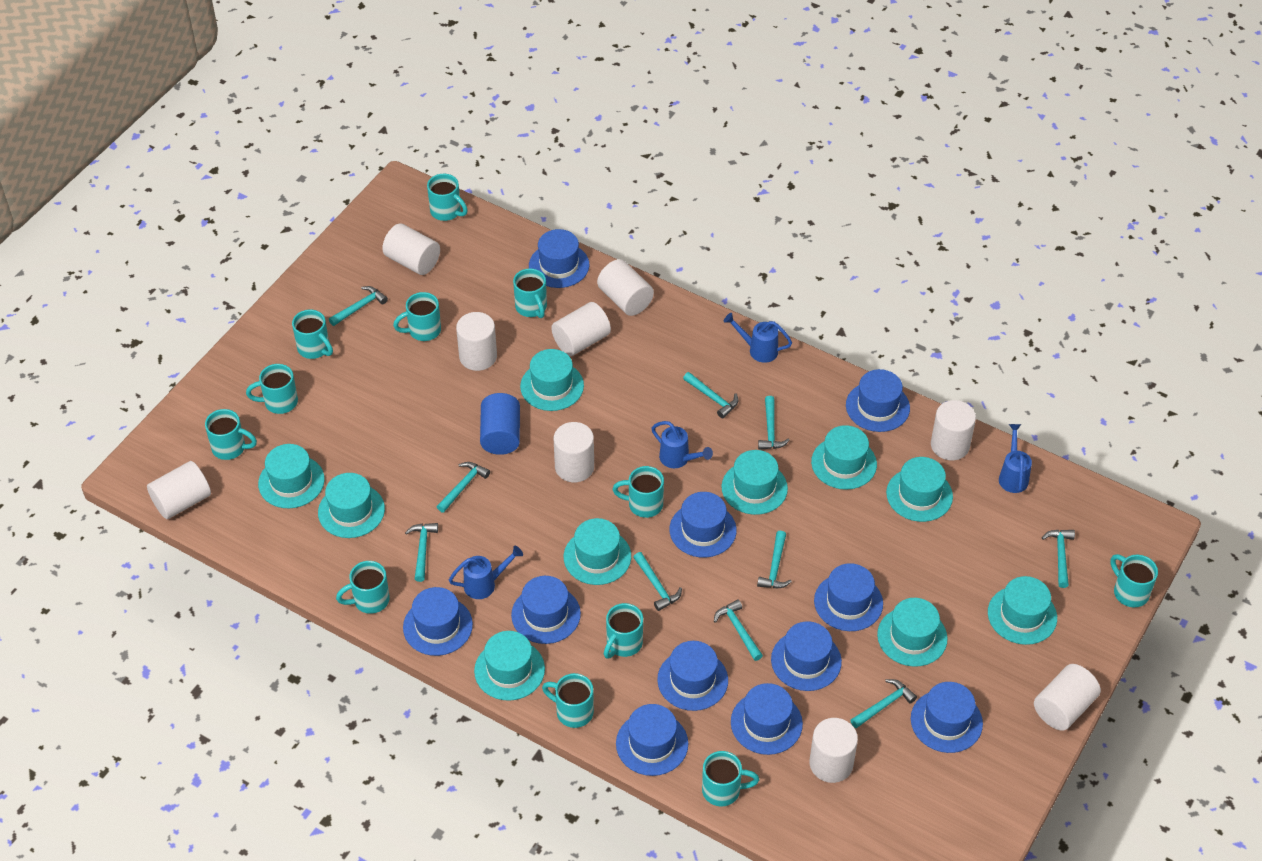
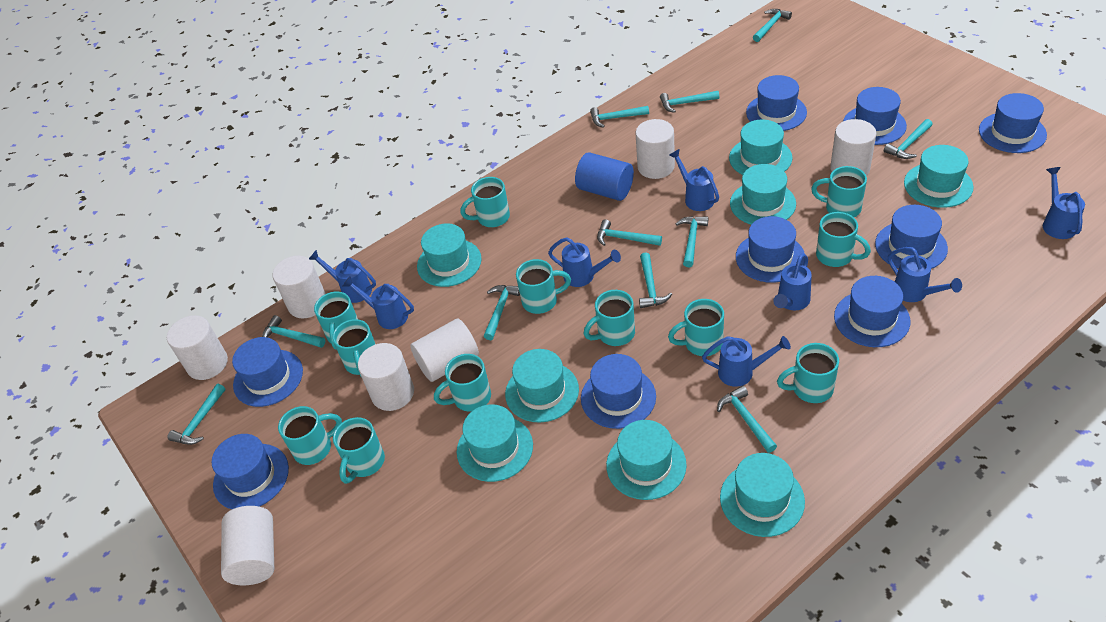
blue hat: [403,587,473,656] [511,576,581,644] [529,229,589,288] [616,704,688,776] [657,641,728,711] [670,492,737,558] [731,683,803,755] [771,621,842,691] [814,563,883,631] [846,369,910,432] [911,682,983,753] = 11 -> [212,434,289,509] [232,337,303,407] [581,354,656,429] [736,216,805,283] [746,75,807,131] [834,276,911,347] [843,87,907,145] [875,205,948,269] [979,93,1047,153] = 9
blue watering can: [449,546,523,599] [651,421,713,468] [724,313,792,363] [999,424,1032,493] = 4 -> [309,250,376,303] [343,276,414,329] [548,237,621,287] [669,149,719,211] [702,336,791,387] [773,253,812,311] [888,247,962,302] [1043,167,1085,239] = 8
turquoise hammer: [329,286,388,326] [405,523,438,582] [437,462,490,513] [633,552,682,611] [683,372,738,418] [714,599,763,661] [757,531,792,588] [758,396,790,450] [850,679,917,728] [1042,530,1075,588] = 10 -> [167,384,226,445] [262,315,325,348] [484,285,520,340] [590,106,649,128] [597,219,662,246] [639,252,672,308] [660,91,719,113] [676,216,708,267] [717,386,777,453] [753,9,792,42] [884,119,933,159] = 11
turquoise hat: [258,444,325,508] [318,473,385,538] [474,631,545,701] [520,349,584,411] [564,518,631,585] [722,450,788,515] [811,425,877,490] [877,598,947,667] [886,457,953,522] [988,576,1057,645] = 10 -> [417,223,482,287] [457,404,533,482] [505,349,579,423] [606,420,687,500] [720,453,805,537] [729,119,793,175] [730,164,796,225] [904,145,973,208] = 8
white cylinder: [147,461,211,519] [382,223,440,275] [456,312,497,371] [551,302,611,356] [554,422,594,482] [597,259,654,316] [810,718,858,783] [931,400,976,460] [1034,664,1101,731] = 9 -> [167,315,228,380] [221,506,274,585] [273,256,326,318] [358,343,414,411] [410,319,479,382] [636,119,675,179] [830,119,876,176] = 7

